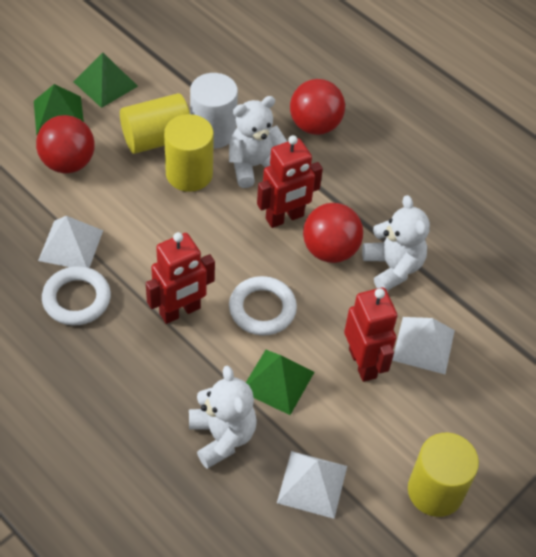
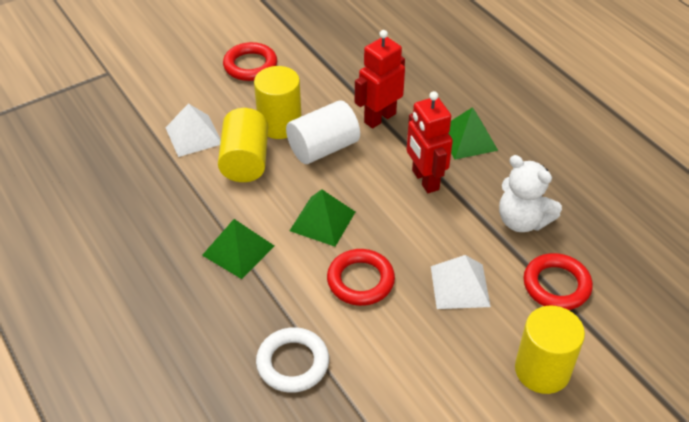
red ball: [36,115,95,173] [290,79,345,135] [303,203,363,263] = 3 -> none = 0
red ring: none = 0 -> [223,42,277,81] [327,249,395,306] [523,253,593,310] = 3
red robot: [146,232,215,324] [257,135,323,228] [344,288,397,382] = 3 -> [355,30,405,129] [407,91,453,193] = 2
white pyramid: [38,216,103,268] [277,451,347,519] [392,317,455,374] = 3 -> [166,103,221,157] [431,255,491,309] = 2
white ring: [42,266,111,326] [229,276,297,336] = 2 -> [256,327,329,393] = 1
white teddy bear: [189,366,257,469] [229,96,287,188] [362,195,430,291] = 3 -> [499,155,562,232] = 1

